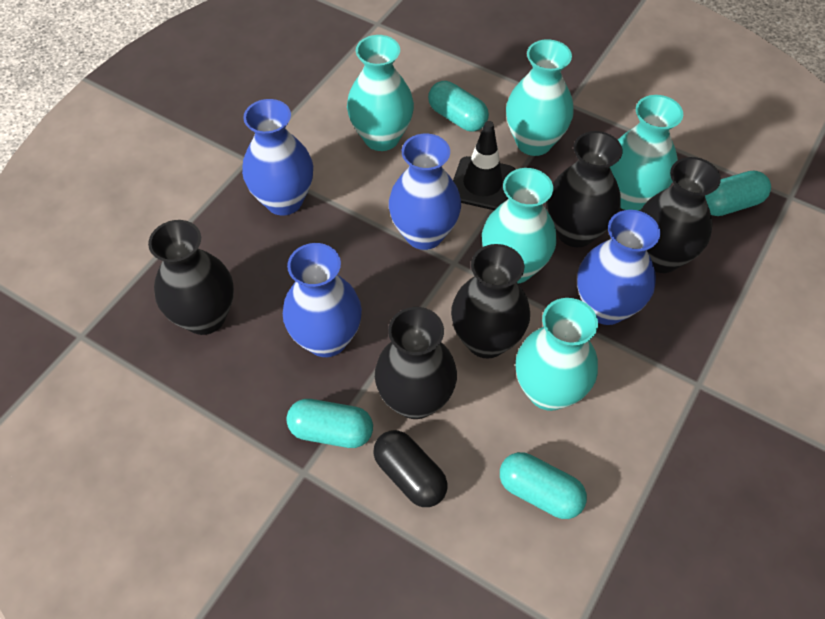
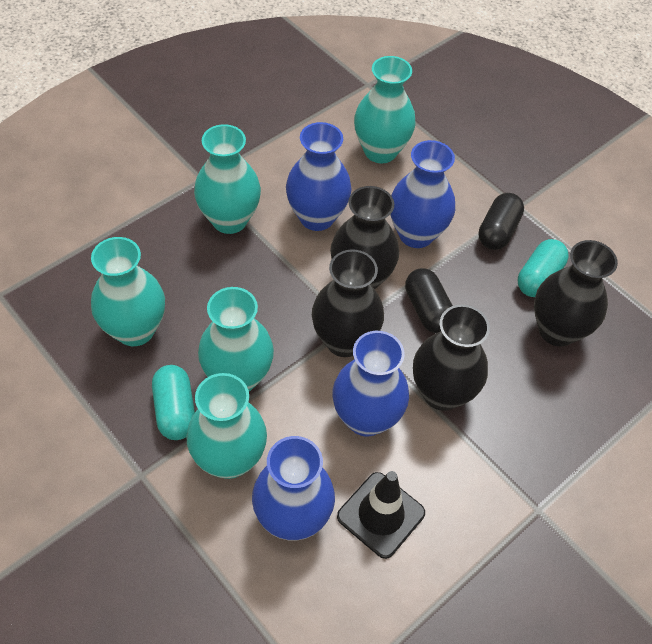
black capsule: [373,430,448,507] = 1 -> [405,268,453,333] [479,193,524,250] = 2
black vase: [148,220,234,335] [375,307,457,419] [451,244,530,358] [548,131,623,247] [640,157,721,273] = 5 -> [312,249,384,357] [330,186,399,289] [413,304,490,411] [534,240,618,346] = 4
turquoise capsule: [286,399,373,448] [428,81,489,132] [500,452,587,519] [705,171,771,216] = 4 -> [152,365,195,440] [518,239,569,297] = 2

